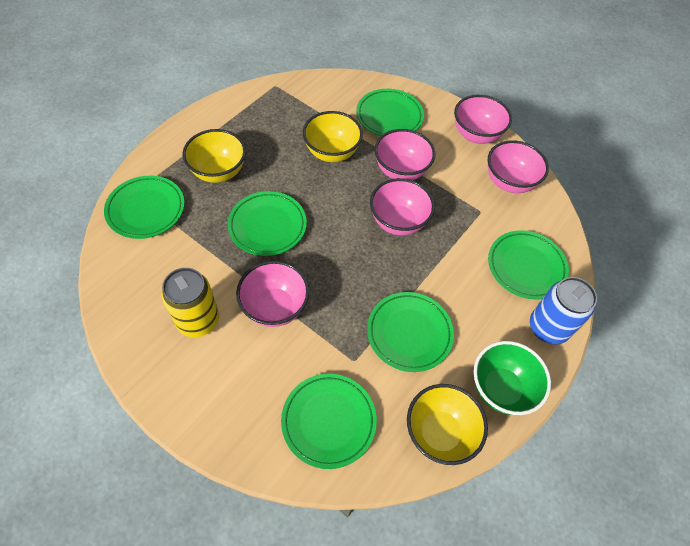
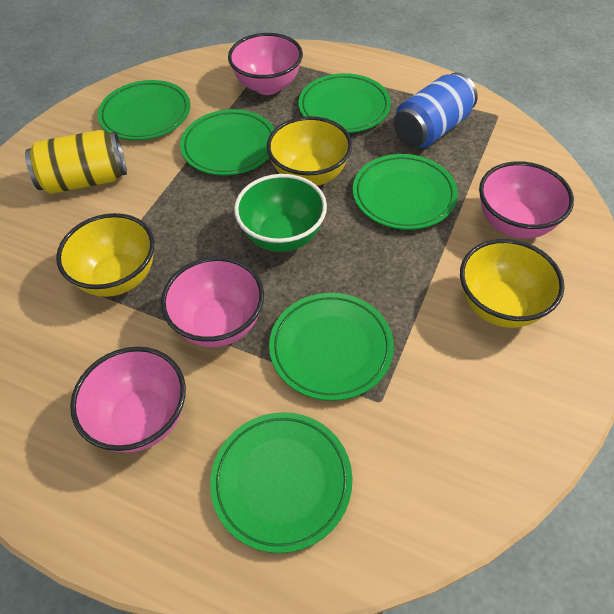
pink bowl: [236,261,309,327] [370,178,435,236] [374,129,435,180] [454,95,512,144] [488,140,549,193] = 5 -> [70,347,186,453] [161,257,264,347] [228,33,303,95] [479,161,574,239] = 4

